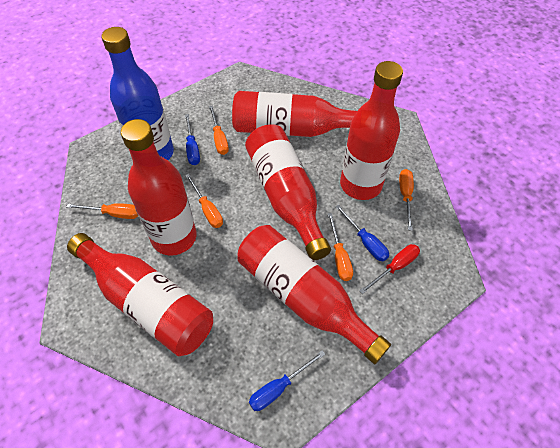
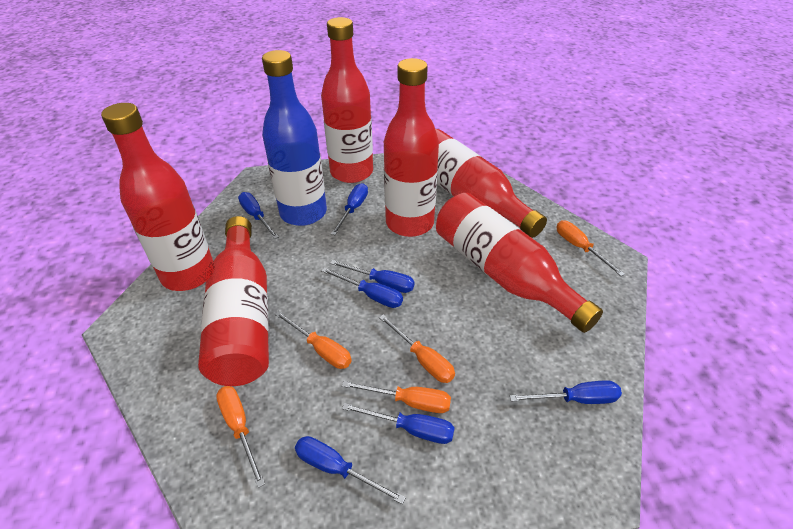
blue screwdriver: [185,114,200,165] [249,350,325,411] [335,205,389,261] = 3 -> [238,192,279,239] [295,436,406,504] [321,268,403,308] [330,260,414,293] [331,183,368,235] [342,403,455,444] [510,380,622,404] = 7
red screwdriver: [359,244,420,294] = 1 -> none = 0

